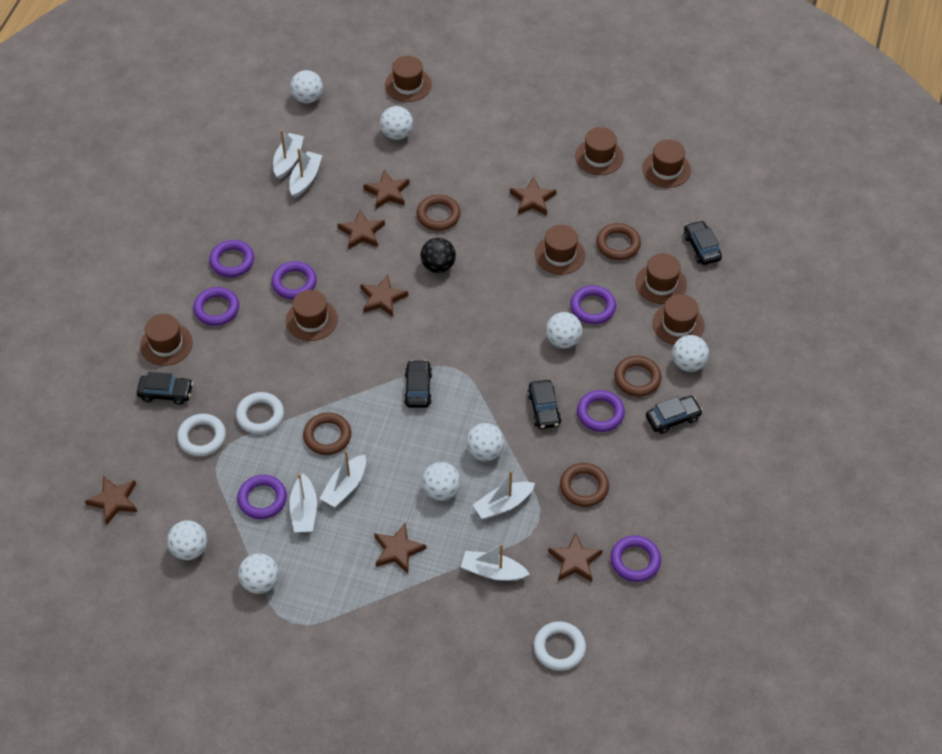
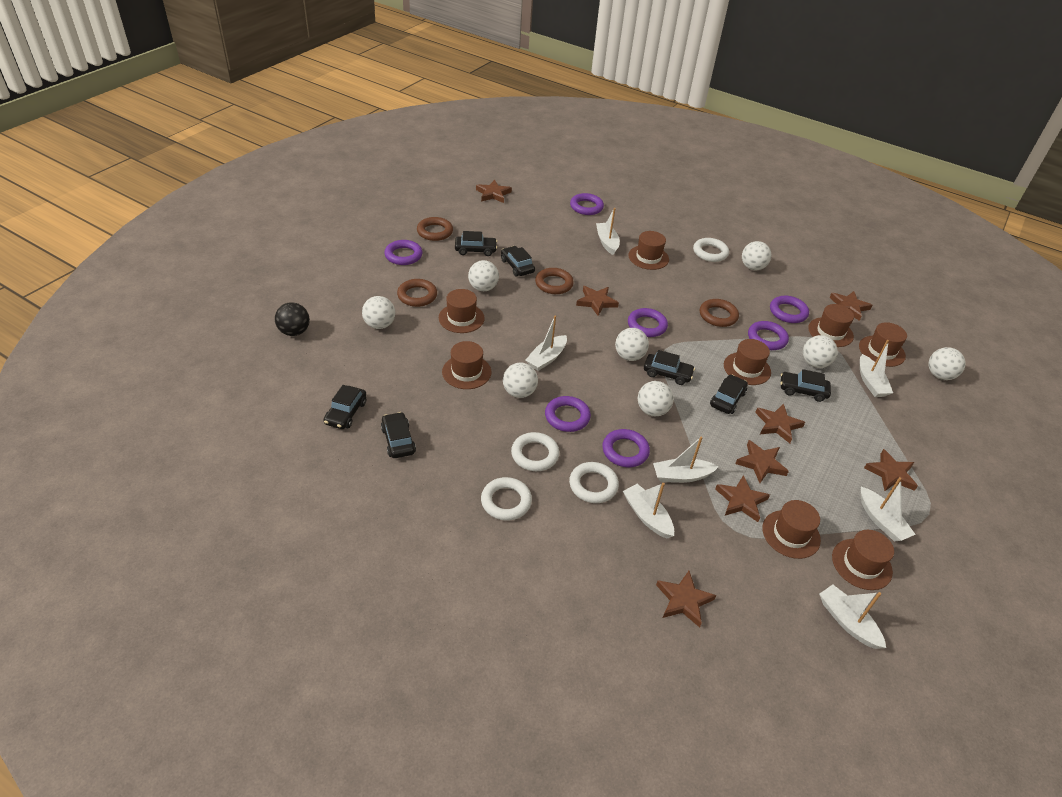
black car: [137,372,193,405] [404,360,432,408] [527,380,562,429] [646,396,703,434] [684,220,722,265] = 5 -> [324,385,366,429] [381,412,416,458] [455,231,497,256] [501,246,535,276] [644,350,695,385] [710,375,748,414] [780,369,831,402] = 7
brown ring: [303,412,351,455] [417,195,461,231] [560,463,609,507] [596,223,641,260] [614,356,662,397] = 5 -> [397,279,437,307] [417,217,453,241] [535,268,574,294] [700,299,739,327] = 4
brown star: [85,476,137,525] [337,210,385,250] [360,275,408,317] [363,170,410,209] [374,523,426,574] [510,176,557,215] [548,532,603,582] = 7 -> [476,180,512,203] [576,286,619,316] [656,571,716,627] [715,475,770,522] [735,440,789,483] [755,404,805,443] [829,291,872,321] [864,449,918,491] = 8
white boat: [273,130,304,180] [289,148,322,198] [289,474,317,532] [320,450,366,507] [461,544,530,581] [473,471,535,519] = 6 -> [526,316,567,371] [596,208,620,255] [623,483,674,538] [653,437,719,483] [819,584,886,649] [860,340,893,397] [861,477,916,541] = 7
white ring: [177,414,226,456] [236,392,284,434] [534,621,586,671] = 3 -> [481,477,532,521] [511,432,559,471] [569,462,619,503] [693,238,729,262] = 4

